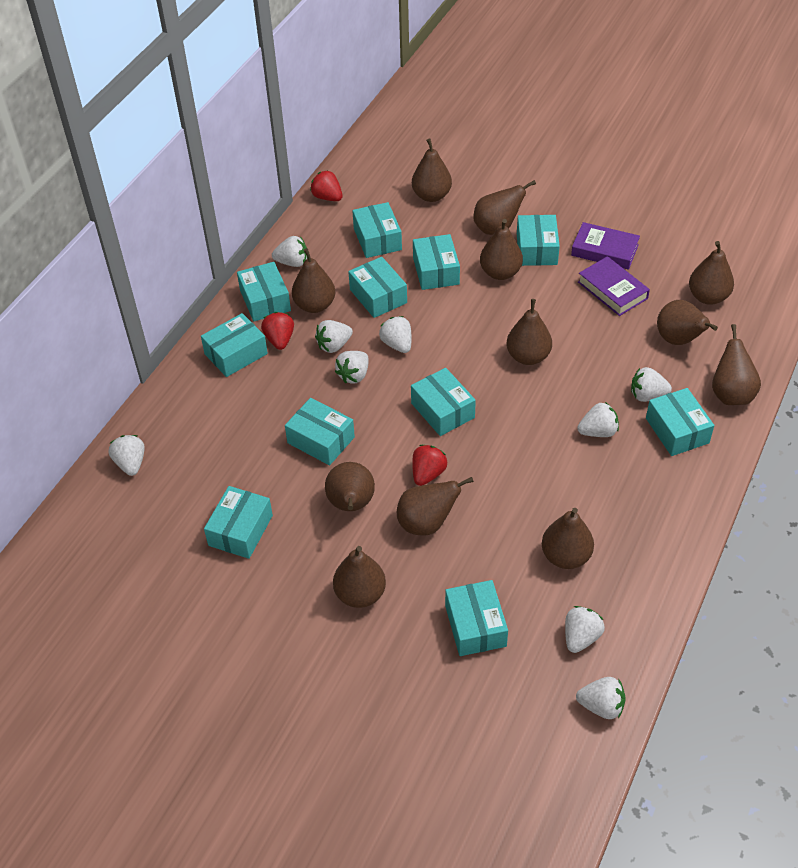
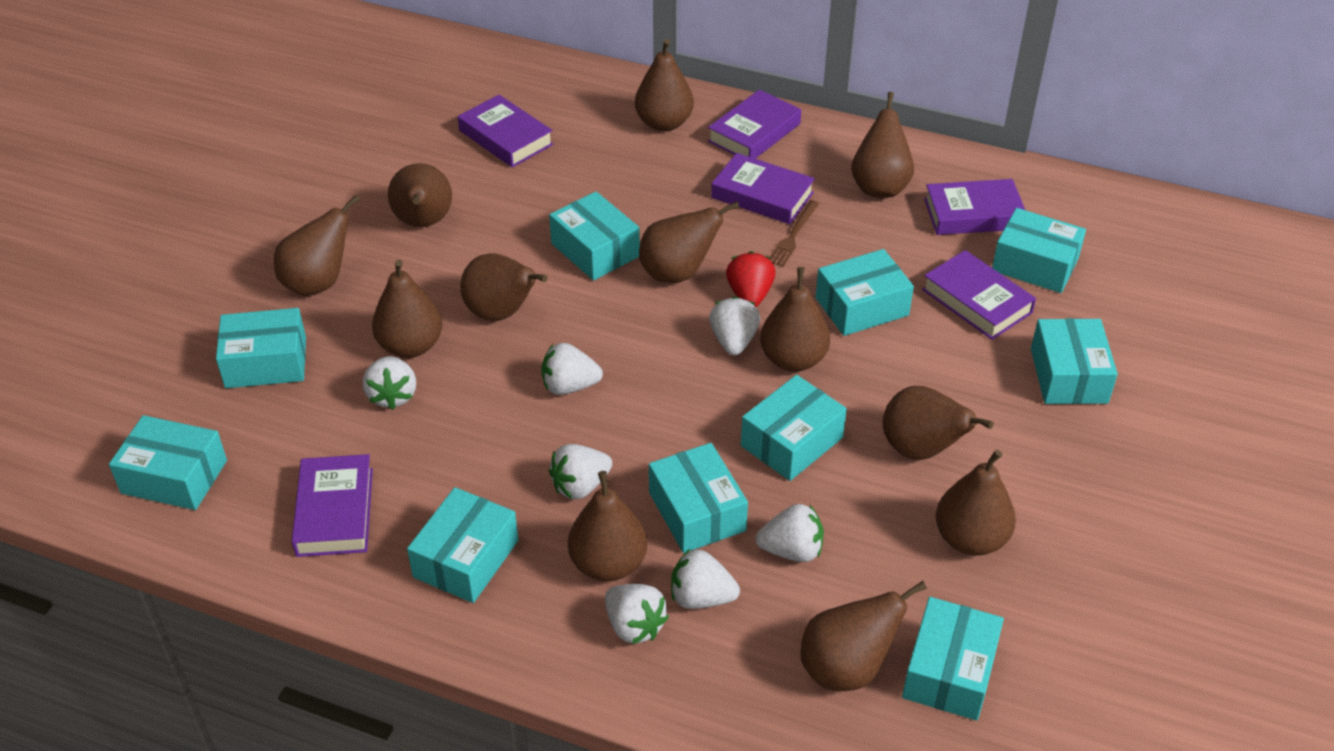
brown fork: none = 0 -> [769,200,819,267] = 1
purple book: [571,222,640,270] [578,256,650,316] = 2 -> [292,454,373,557] [458,95,553,168] [708,89,801,159] [711,153,815,224] [922,250,1036,340] [924,179,1025,235] = 6
red strawberry: [261,312,294,350] [310,170,343,201] [412,445,447,486] = 3 -> [726,251,776,307] = 1
turquoise box: [201,313,268,377] [204,486,273,559] [237,262,291,321] [285,398,355,465] [348,257,407,318] [352,202,402,258] [411,368,476,436] [413,234,460,290] [445,580,508,656] [517,215,560,266] [646,388,714,456] = 11 -> [109,415,227,510] [216,308,306,388] [407,487,518,603] [549,192,640,281] [649,443,748,553] [741,375,847,481] [816,249,914,336] [902,597,1004,720] [992,208,1086,293] [1031,318,1118,404] = 10
white strawberry: [109,435,145,476] [272,236,308,267] [315,320,353,353] [335,351,369,383] [379,316,412,353] [565,606,605,653] [576,677,626,719] [577,402,619,437] [631,367,672,402] = 9 -> [363,356,416,410] [541,343,603,395] [549,444,612,499] [605,584,669,644] [671,549,740,609] [709,296,760,356] [756,504,824,562] = 7

